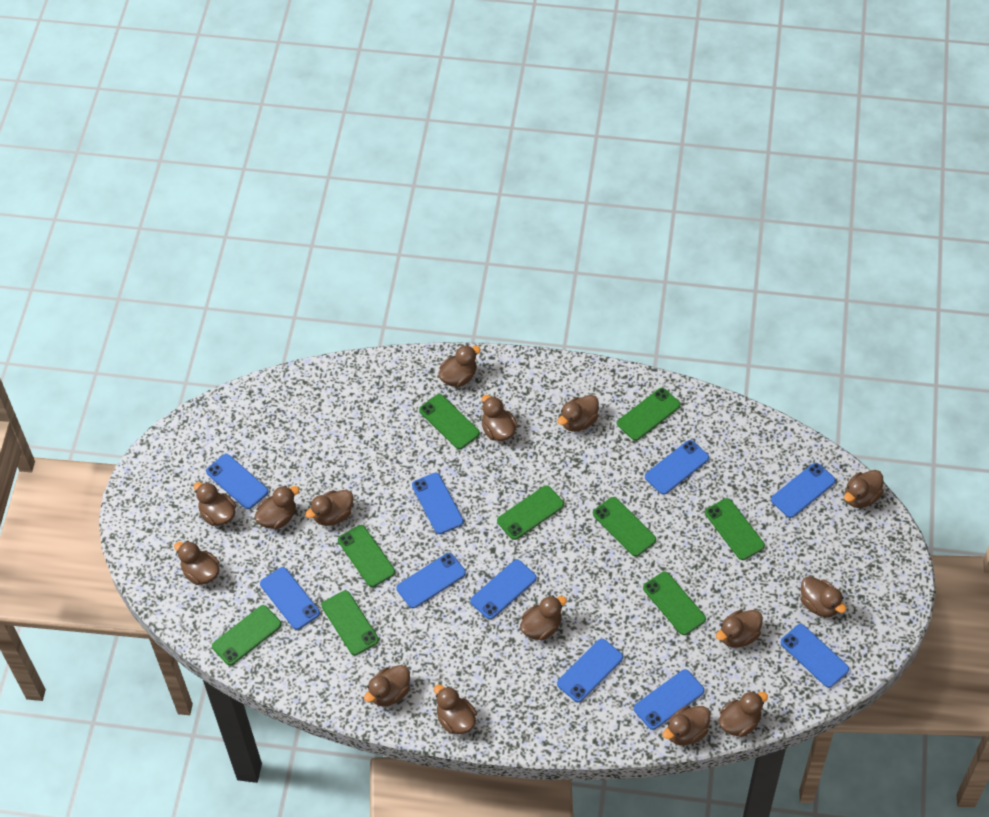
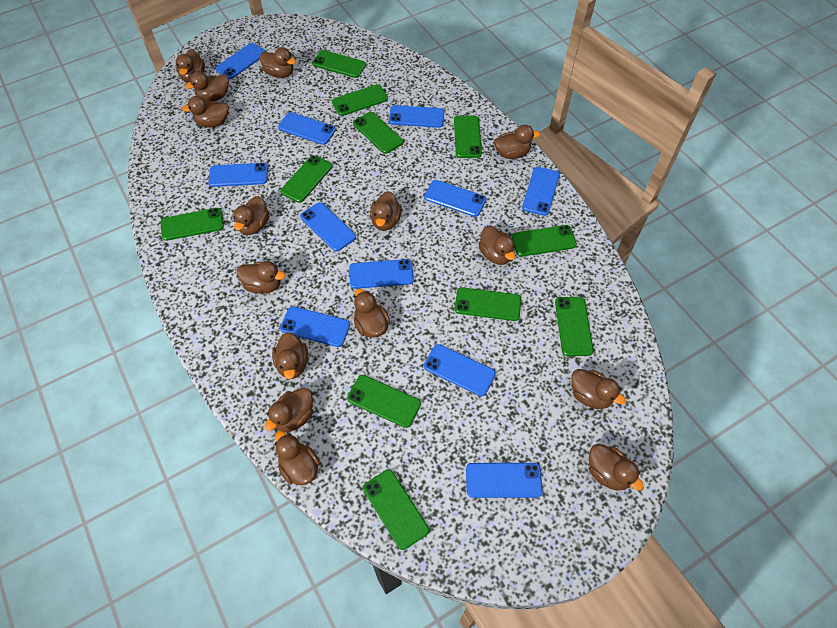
blue phone: [206,454,268,509] [260,567,320,630] [396,553,466,608] [412,473,464,534] [470,560,537,619] [557,639,623,703] [634,669,704,730] [645,440,709,495] [771,463,836,518] [780,624,849,688] = 10 -> [208,163,268,187] [215,43,266,79] [278,112,336,145] [280,306,350,347] [300,202,356,252] [349,259,414,289] [389,105,444,128] [424,180,486,217] [424,344,496,396] [466,463,543,498] [522,167,560,216] = 11
green phone: [212,605,281,666] [322,590,379,655] [338,525,395,587] [419,394,480,449] [497,485,564,540] [593,497,656,556] [617,388,681,441] [643,572,706,635] [705,498,765,560] = 9 -> [161,208,224,241] [280,155,332,203] [312,50,366,78] [332,84,388,116] [347,375,421,428] [353,112,403,154] [363,470,429,550] [454,116,482,158] [454,287,521,321] [512,225,577,257] [555,297,594,356] = 11

